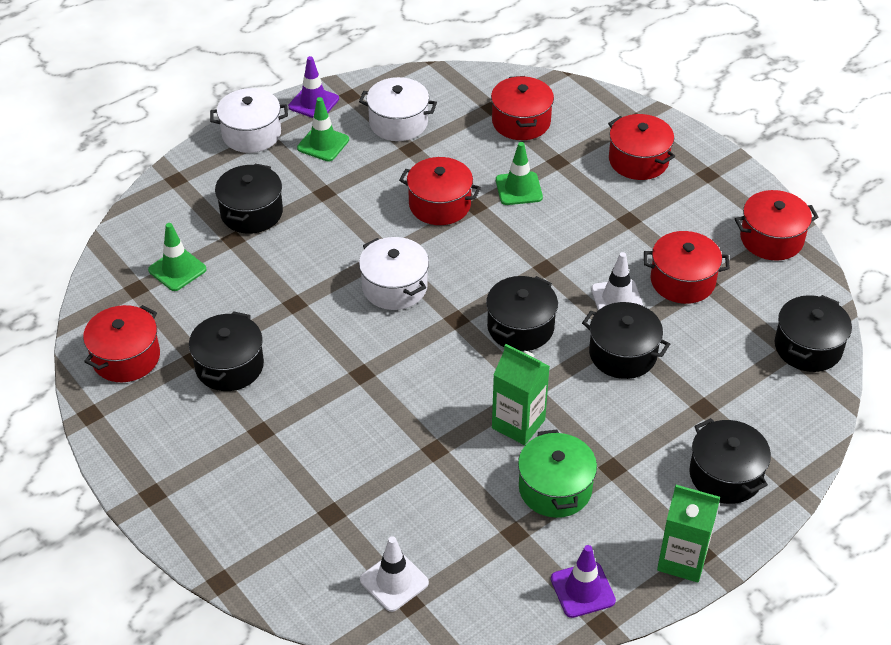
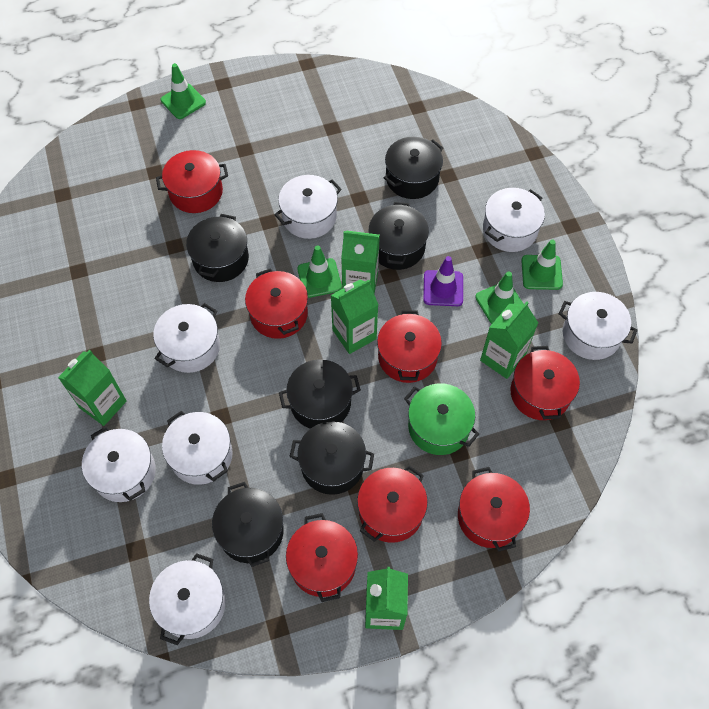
green carton: [492,344,550,445] [657,485,720,583] = 2 -> [58,350,127,426] [331,280,378,354] [341,231,380,294] [365,567,408,630] [480,302,538,379] = 5
green traffic cone: [148,223,207,291] [297,97,349,161] [496,142,543,205] = 3 -> [161,63,206,119] [297,245,342,298] [475,271,523,324] [521,240,563,290] = 4
purple traffic cone: [288,56,339,118] [551,545,616,618] = 2 -> [423,256,463,306] = 1
red pot: [83,305,160,382] [399,157,481,225] [491,76,554,140] [608,114,675,180] [644,231,730,304] [735,190,819,261] = 6 -> [156,150,228,213] [245,268,308,339] [286,513,358,602] [357,465,428,543] [377,310,442,383] [458,467,530,551] [510,346,580,420] = 7
white pot: [210,88,288,153] [359,77,437,141] [359,237,429,310] = 3 -> [82,426,156,502] [149,553,226,645] [153,303,220,373] [162,411,233,485] [274,175,342,239] [483,188,545,252] [559,292,637,360] = 7
white traffic cone: [360,536,429,612] [591,252,643,310] = 2 -> none = 0

